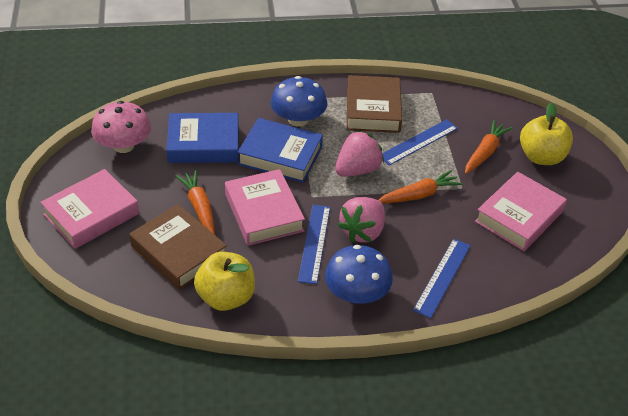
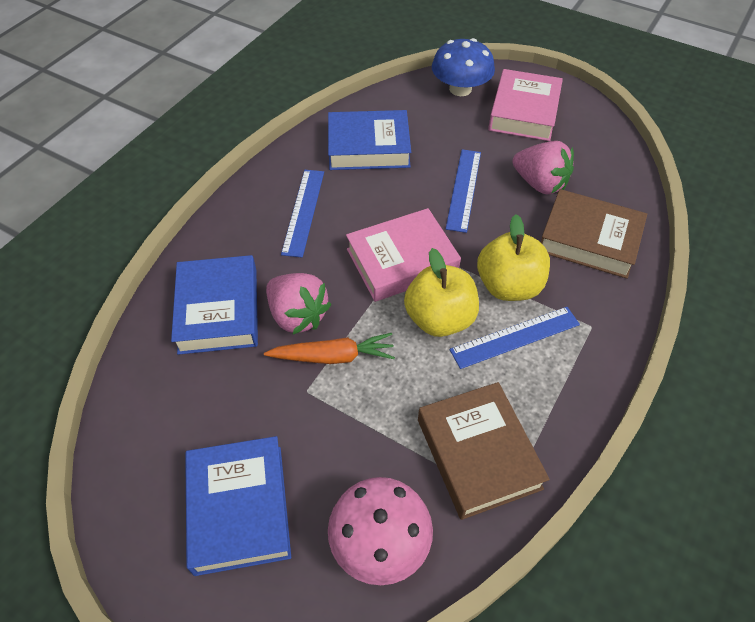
blue book: [166,113,238,163] [237,118,323,183] = 2 -> [171,255,258,355] [185,436,291,576] [328,110,411,170] = 3
blue mushroom: [271,76,327,127] [325,245,393,304] = 2 -> [432,38,495,96] = 1
orange carrot: [175,170,215,235] [379,170,462,203] [465,120,512,174] = 3 -> [264,333,395,364] = 1
pink book: [40,169,139,249] [225,169,305,246] [475,172,567,251] = 3 -> [346,208,461,302] [488,69,563,141] = 2

